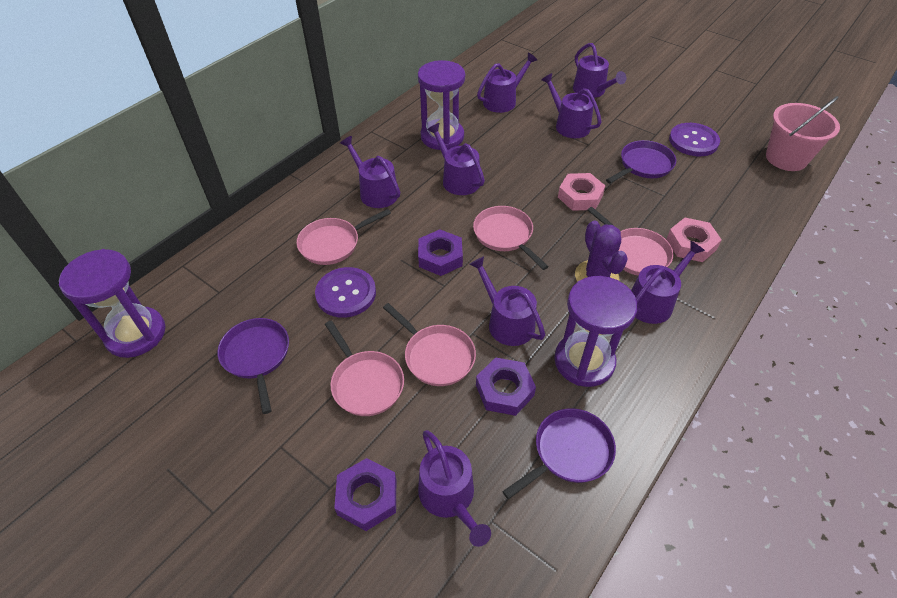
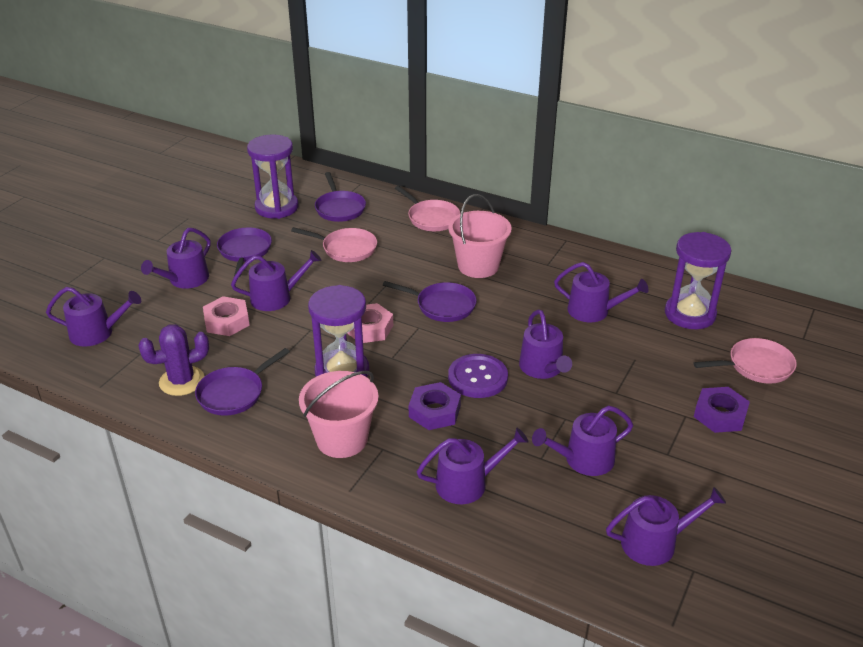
pink bucket: [766,96,840,171] = 1 -> [299,371,379,458] [448,194,512,278] = 2
pink pan: [297,209,391,265] [325,321,404,416] [383,303,476,386] [473,206,549,270] [587,207,674,276] = 5 -> [291,227,377,262] [395,186,460,231] [694,338,797,384] = 3
purple button: [315,267,376,318] [669,123,720,156] = 2 -> [448,354,508,398] = 1
purple nut: [334,458,396,531] [418,229,463,276] [476,357,536,416] = 3 -> [409,382,461,430] [694,387,750,433] = 2
purple pan: [217,318,289,414] [502,408,616,499] [606,140,676,184] = 3 -> [195,348,290,416] [217,228,272,277] [315,172,366,222] [383,281,477,322] = 4

